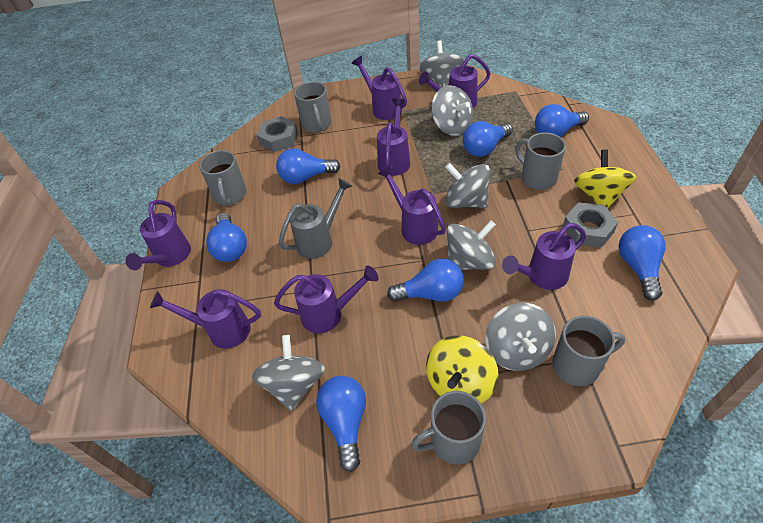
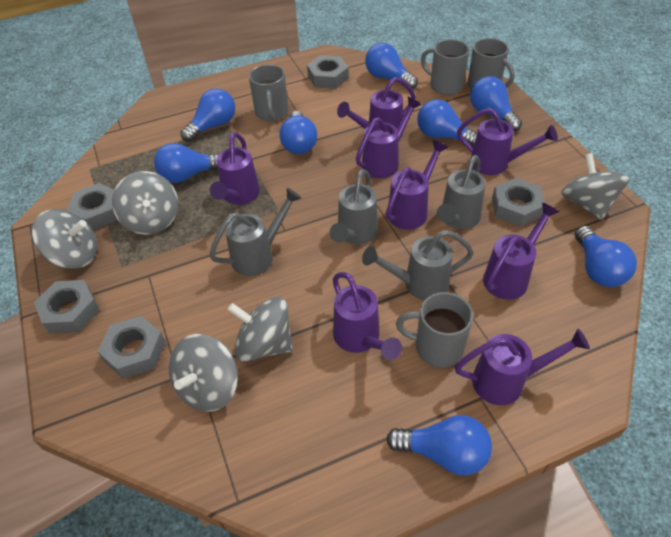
blue light bulb: [206,213,247,262] [276,148,341,184] [316,376,366,472] [387,259,464,302] [463,121,513,157] [535,104,589,137] [619,225,666,301] = 7 -> [154,143,218,183] [181,88,235,142] [279,111,317,154] [365,43,418,89] [386,415,492,476] [417,99,477,147] [470,76,522,131] [575,226,637,287] = 8
grey mug: [199,150,247,206] [294,82,331,133] [411,391,486,465] [515,132,566,190] [552,316,625,386] = 5 -> [249,64,289,121] [396,292,473,367] [421,39,469,95] [467,38,515,89] = 4
grey nut: [257,116,298,152] [562,202,618,248] = 2 -> [34,280,100,334] [67,183,117,230] [97,316,166,379] [307,55,349,89] [492,178,545,227] = 5
grey spinning top: [252,335,325,411] [419,40,464,88] [431,85,473,136] [445,163,490,208] [447,220,496,270] [485,303,556,371] = 6 -> [32,209,97,269] [112,171,178,235] [169,334,238,412] [228,297,293,362] [561,153,630,221] = 5
grey watering can: [279,178,352,259] = 1 -> [209,188,302,276] [330,169,378,245] [362,230,474,300] [437,155,486,229] = 4
yellow spinning top: [426,335,499,403] [574,149,636,209] = 2 -> none = 0

